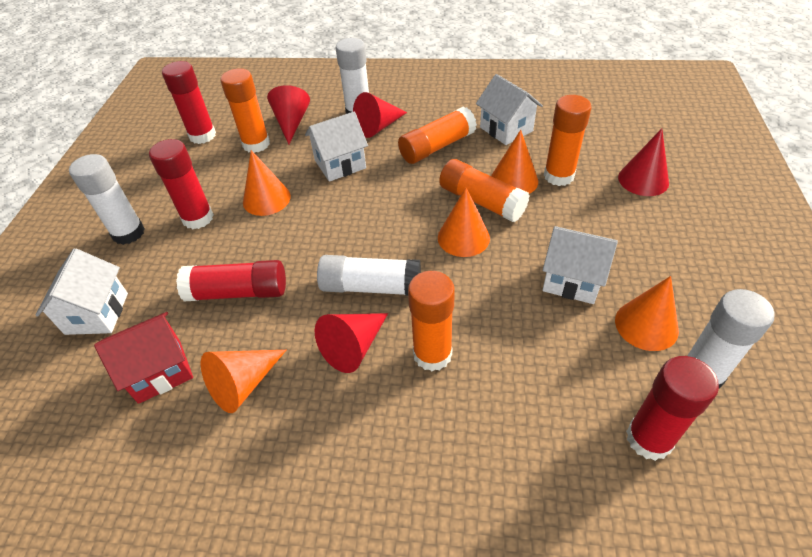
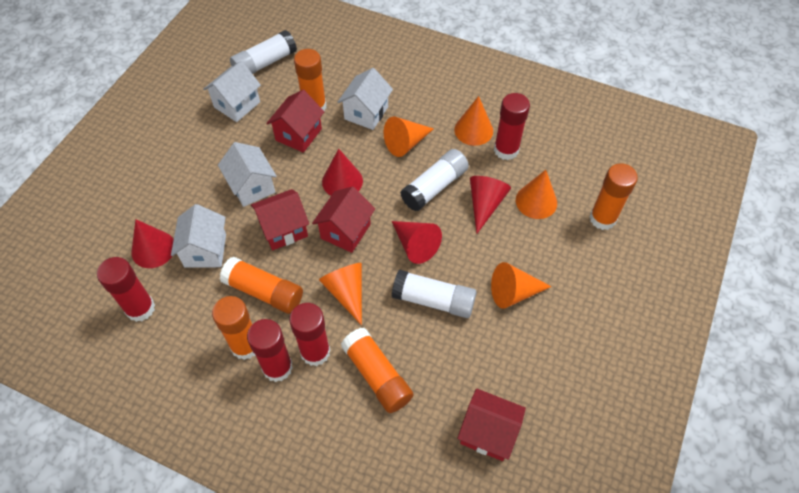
red house: [94,312,193,404] = 1 -> [251,189,309,250] [266,90,324,153] [312,186,375,253] [457,388,526,461] = 4
white glue stick: [69,154,145,245] [317,255,421,296] [336,38,369,114] [687,289,774,389] = 4 -> [230,30,297,74] [391,270,477,318] [400,149,469,211] = 3

